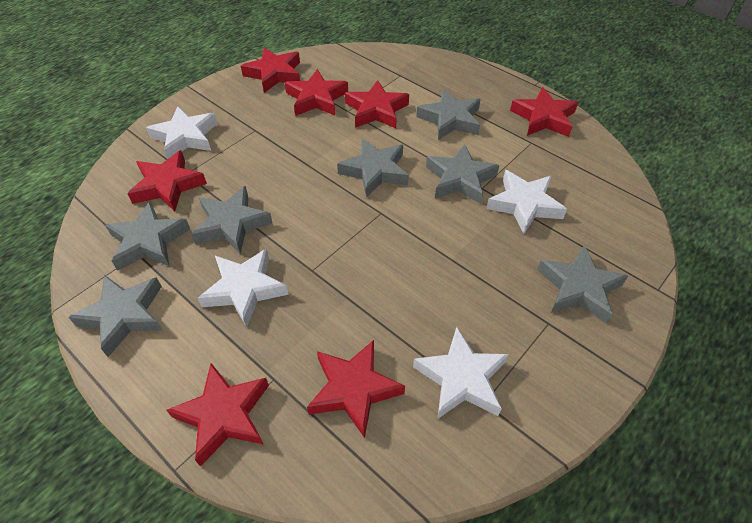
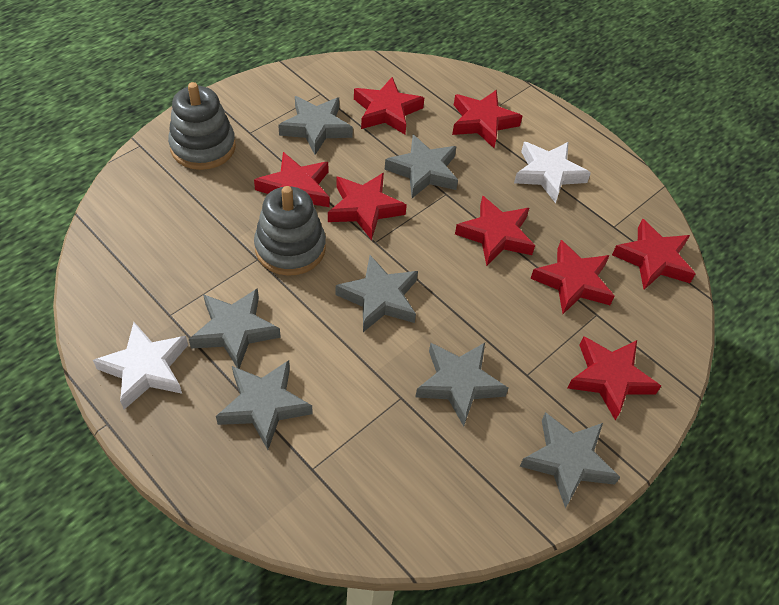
grey stacking toy: none = 0 -> [168,82,236,170] [254,186,326,276] = 2
red star: [127,150,207,212] [167,363,269,467] [241,48,300,93] [285,69,348,116] [307,340,405,438] [345,80,409,128] [510,87,578,137] = 7 -> [254,152,329,207] [328,173,407,240] [354,77,424,134] [452,90,522,148] [455,195,535,266] [530,240,615,314] [568,336,661,420] [612,219,695,290] = 8
white star: [146,106,218,159] [198,248,288,327] [413,327,509,419] [486,170,567,234] = 4 -> [93,322,188,410] [514,142,591,203] = 2

